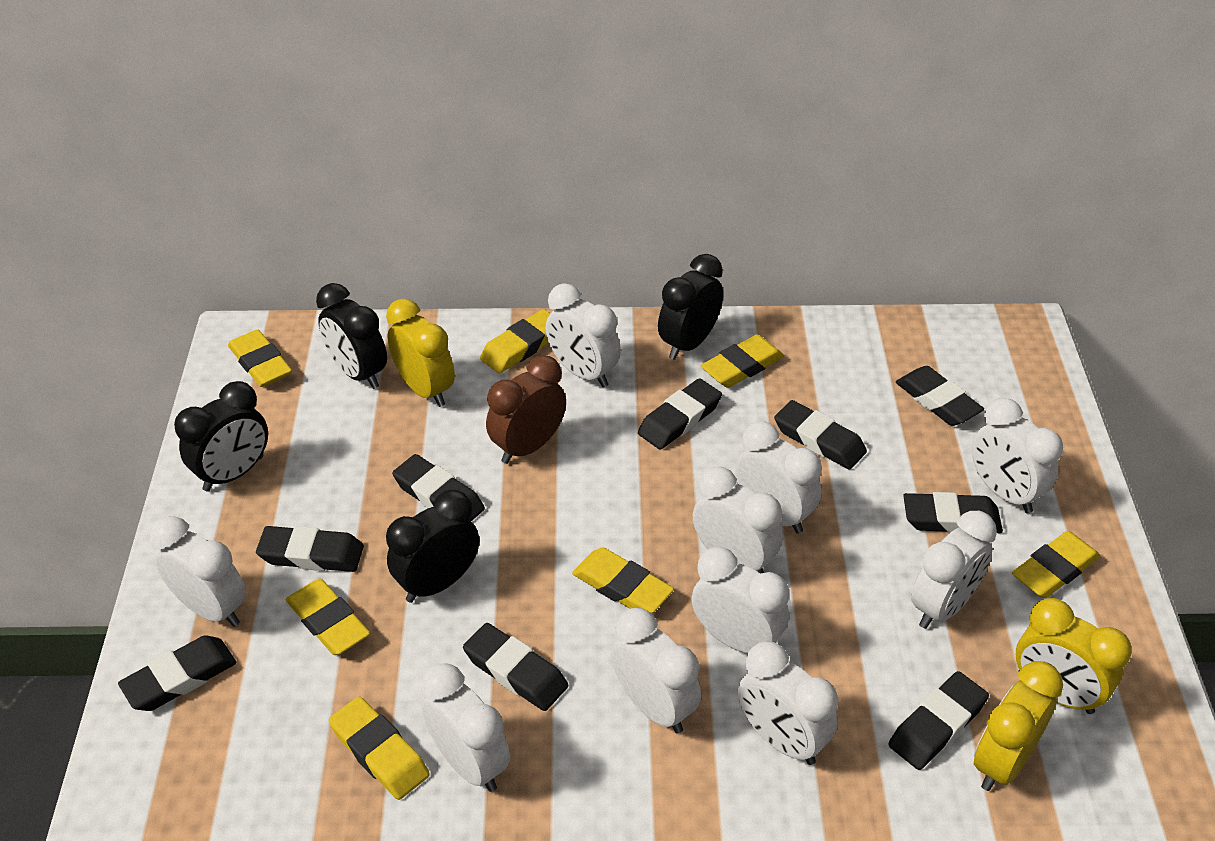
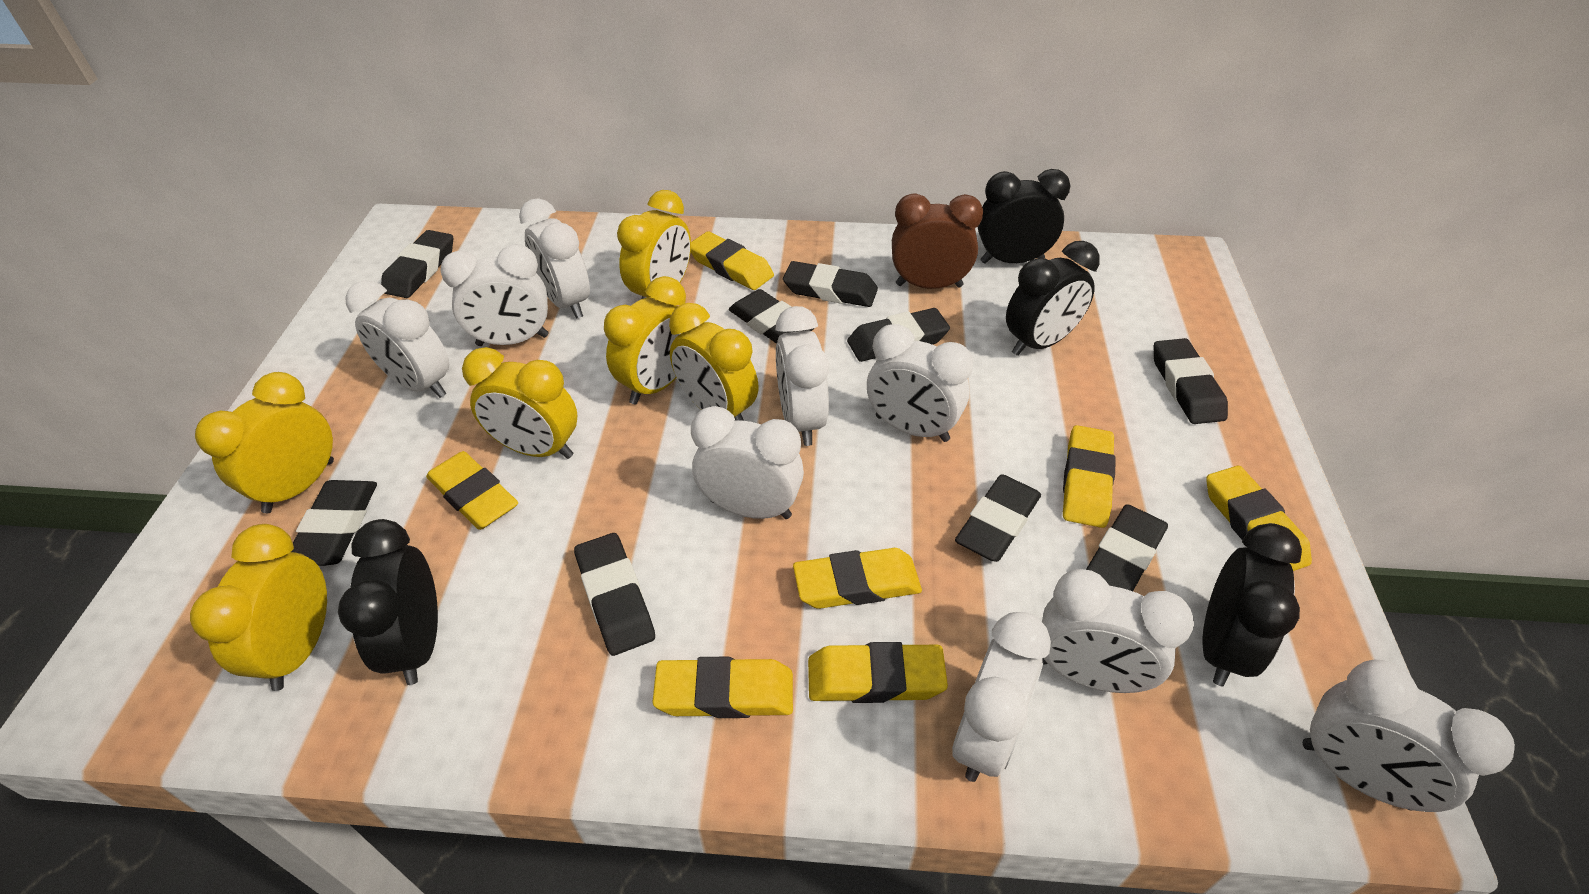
white clock: [150,516,246,627] [421,663,510,792] [546,283,621,387] [611,608,701,733] [692,547,789,653] [693,467,783,574] [735,421,822,534] [738,641,839,765] [911,511,997,629] [972,398,1063,513] = 10 -> [345,281,449,398] [441,244,549,346] [519,198,590,319] [691,406,804,519] [776,306,829,446] [867,324,973,442] [952,612,1051,782] [1042,569,1194,693] [1303,660,1515,812] = 9
yellow clock: [386,298,455,407] [974,661,1063,791] [1016,598,1132,714] = 3 -> [190,524,327,691] [195,372,334,513] [462,347,577,459] [604,276,686,405] [617,190,691,299] [669,303,759,421] = 6

